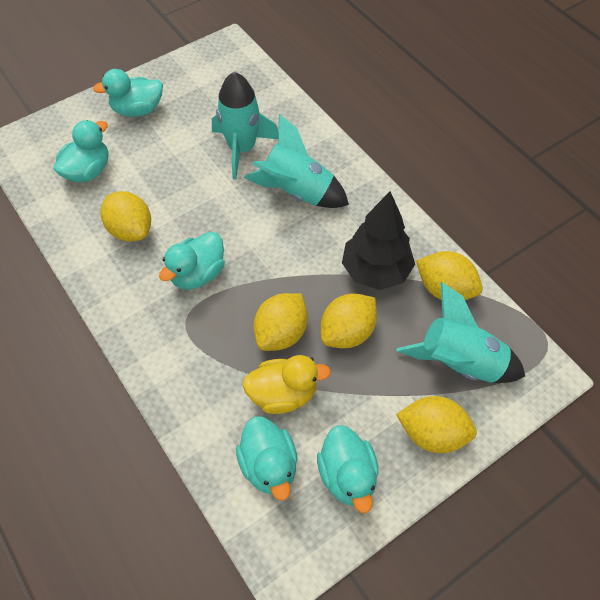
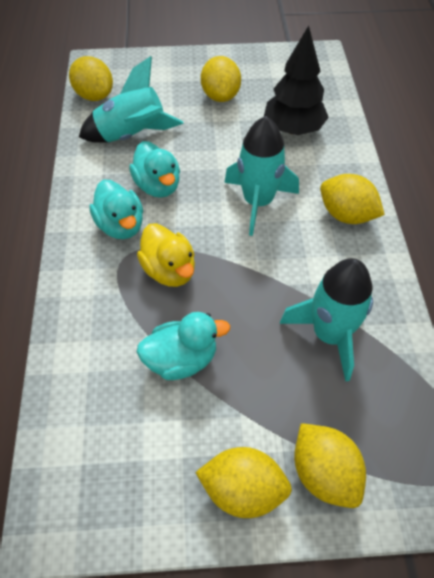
turquoise duck: [54,120,108,183] [93,69,163,117] [159,232,225,290] [236,416,298,500] [317,425,379,513] = 5 -> [89,179,143,239] [129,141,180,198] [137,312,230,380] = 3

